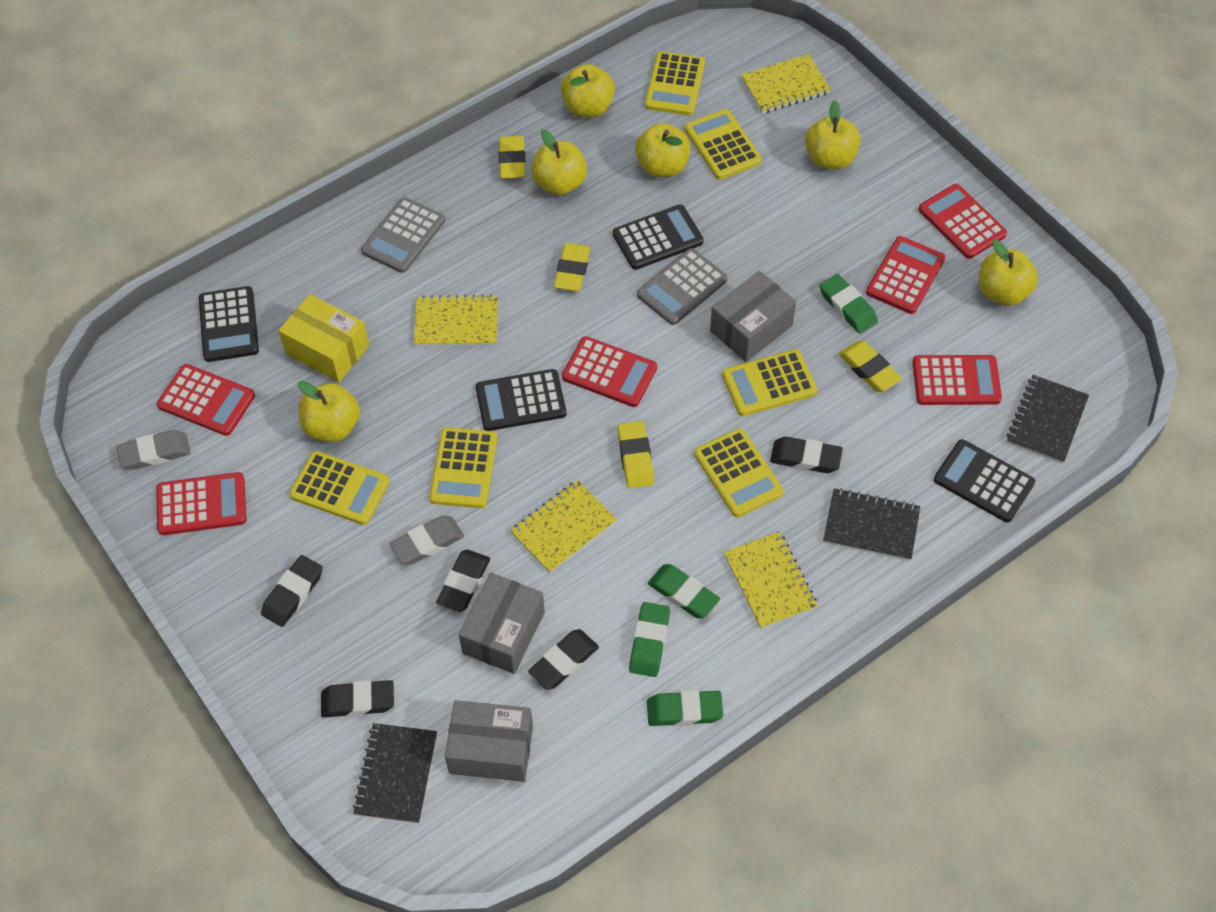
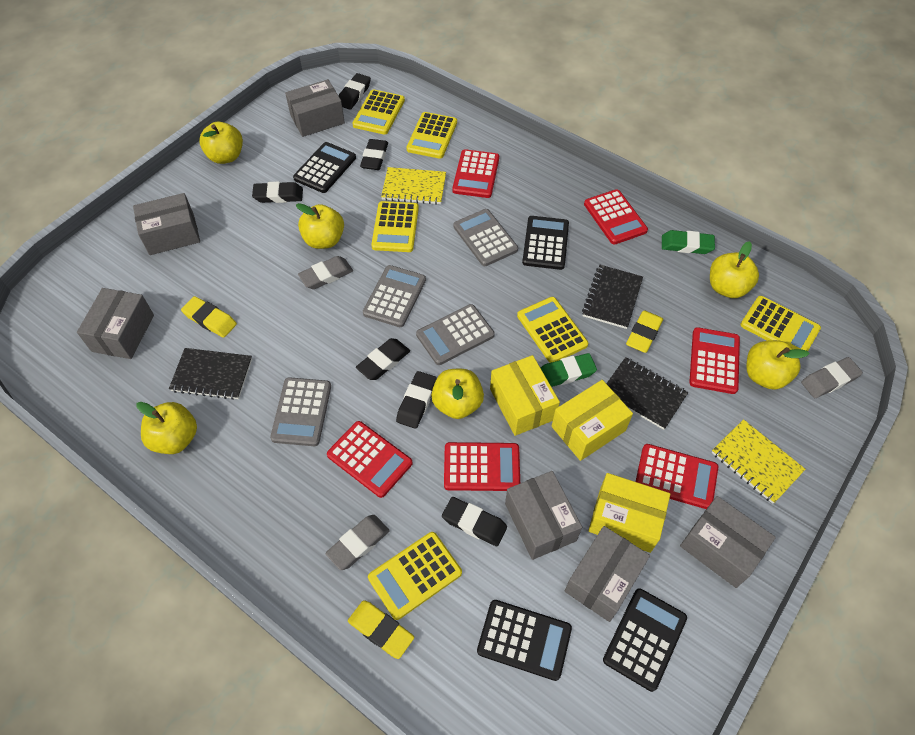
black eraser: [261,555,323,627] [321,680,394,718] [436,549,490,612] [528,629,599,690] [770,437,843,473] = 5 -> [252,182,303,203] [338,73,371,110] [356,338,410,380] [360,139,388,170] [396,371,437,429] [442,497,507,546] = 6
green eraser: [629,602,670,677] [647,690,723,726] [648,564,720,618] [820,274,878,334] = 4 -> [541,353,597,387] [662,230,715,254] = 2
grey box: [445,700,533,782] [459,573,545,674] [710,271,796,362] = 3 -> [77,288,154,359] [133,193,200,255] [285,79,345,137] [505,471,582,560] [565,526,650,622] [680,496,776,588] = 6
grey calculator: [361,197,445,273] [637,248,728,325] = 2 -> [270,377,331,446] [363,265,426,327] [416,304,495,365] [453,209,518,266] = 4
grey eraser: [116,430,191,470] [390,516,464,565] = 2 -> [298,256,353,289] [326,515,390,570] [801,357,863,398] = 3
yellow box: [278,294,369,382] = 1 -> [490,355,560,436] [552,380,633,461] [588,473,670,553] = 3
yellow eraser: [499,136,525,179] [554,243,591,291] [617,421,654,488] [839,341,902,392] = 4 -> [181,296,237,338] [348,600,414,659] [626,310,663,353] = 3
yellow notebook: [414,295,498,346] [510,480,617,573] [724,531,818,629] [741,54,831,114] = 4 -> [381,167,446,205] [711,419,806,504] = 2

